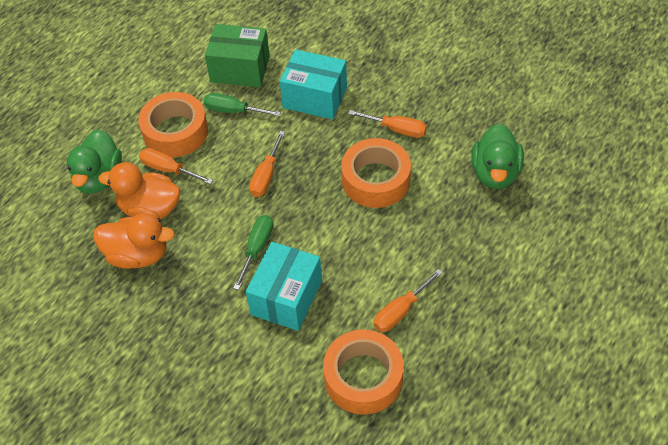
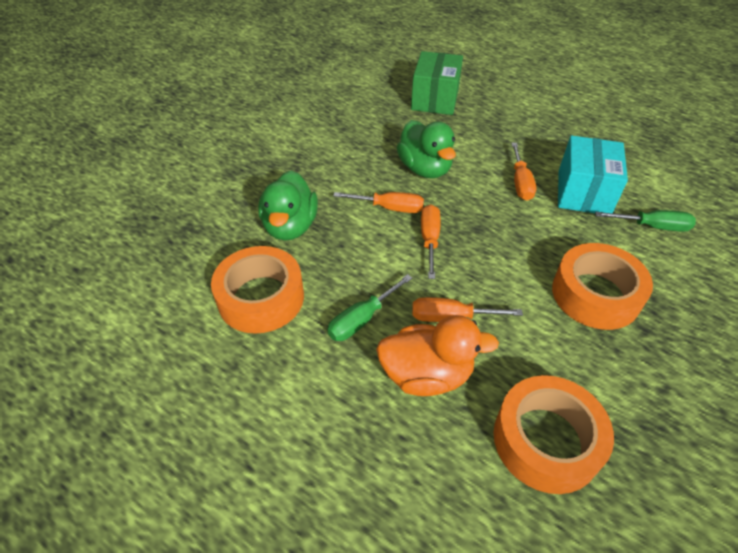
orange duck: [93,213,175,269] [98,162,180,219] = 2 -> [376,315,499,396] = 1
turquoise box: [246,242,322,331] [280,50,347,119] = 2 -> [558,136,628,213] = 1

